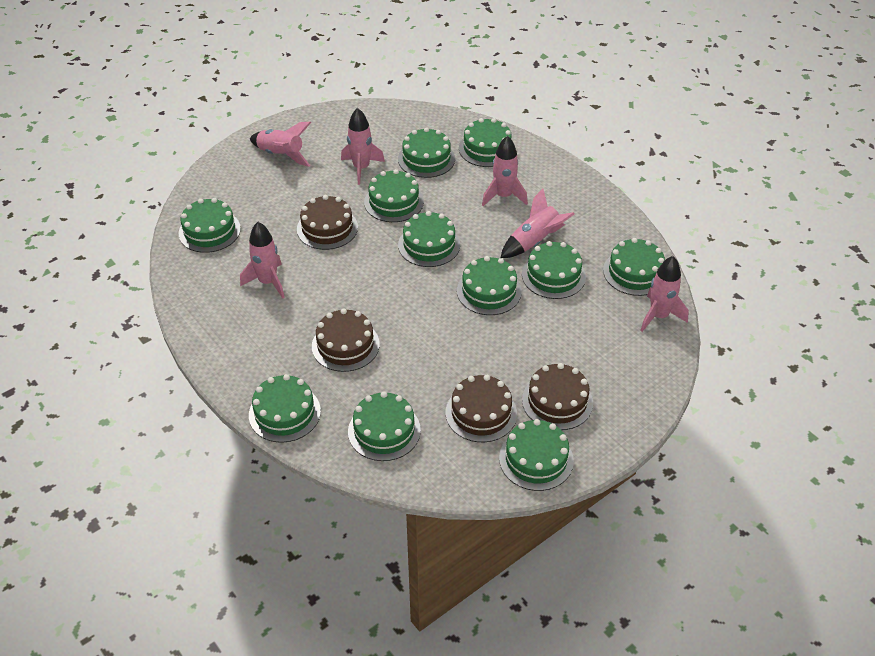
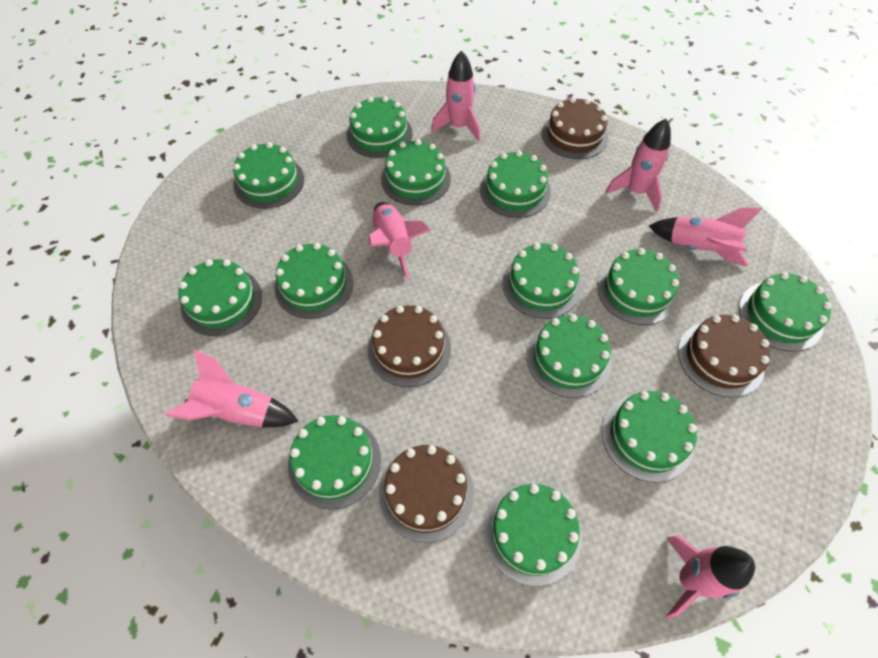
green cake: [179,198,241,253] [249,374,321,443] [348,391,421,461] [364,169,424,222] [398,127,455,178] [398,211,460,267] [457,256,522,315] [459,118,515,167] [499,419,574,491] [522,241,586,299] [603,238,665,296] = 11 -> [178,259,262,336] [233,142,304,209] [275,243,353,319] [288,415,381,509] [346,96,413,158] [381,139,451,206] [480,151,551,218] [483,483,582,586] [502,243,581,319] [527,314,612,398] [597,248,679,325] [602,391,697,482] [739,272,832,351] = 13

